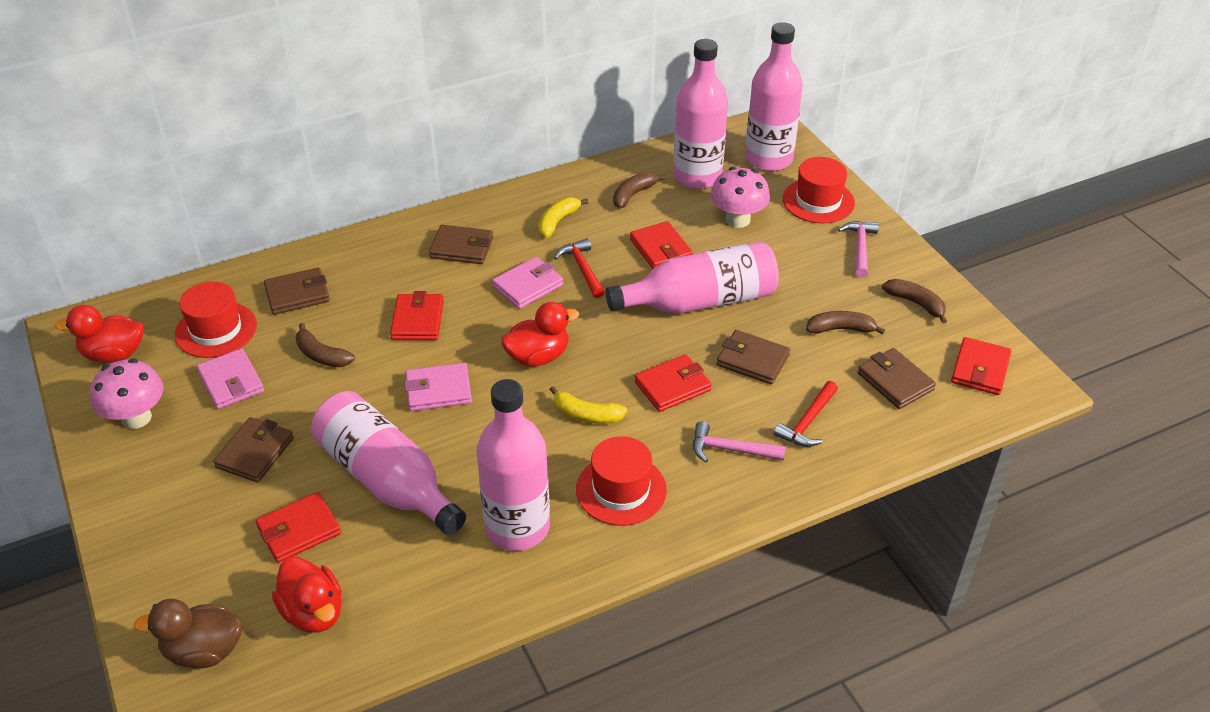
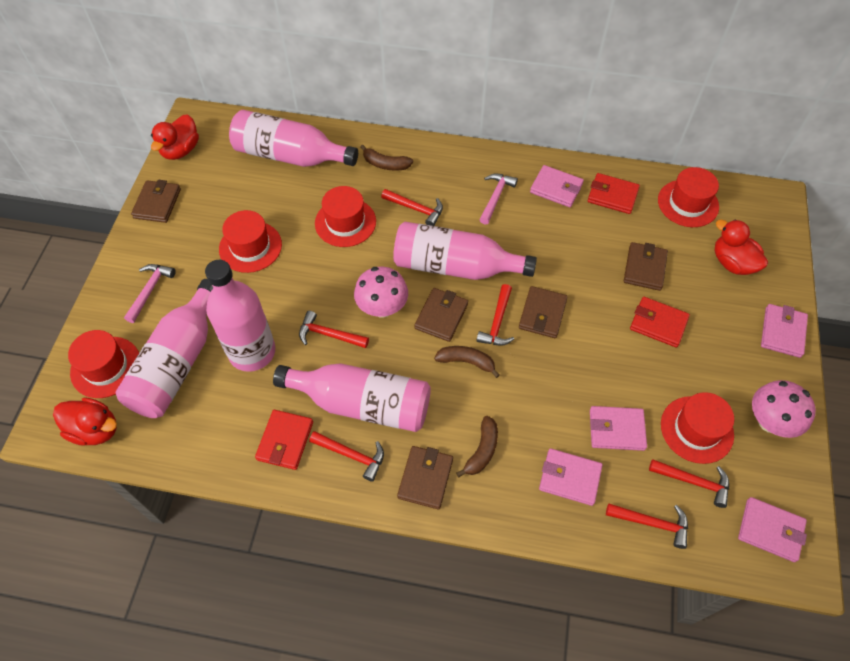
brown banana: [296,323,355,367] [613,172,666,208] [806,311,885,335] [882,279,947,324] = 4 -> [360,145,413,171] [434,346,500,378] [456,416,498,477] = 3
brown duck: [134,599,243,669] = 1 -> none = 0
pink wallet: [197,348,264,409] [404,363,472,411] [492,257,564,309] = 3 -> [530,165,584,207] [539,448,603,506] [590,406,647,451] [738,497,807,562] [761,304,808,358] = 5
red hammer: [554,238,605,298] [773,381,838,447] = 2 -> [299,311,369,348] [309,431,384,482] [381,189,443,226] [476,284,514,346] [606,503,688,549] [649,459,729,508] = 6
red hat: [175,281,257,358] [576,436,667,526] [783,157,855,223] = 3 -> [68,330,139,398] [219,210,282,273] [315,186,376,247] [658,167,719,227] [661,392,734,464] = 5
red wallet: [256,492,341,563] [390,291,444,340] [630,221,693,269] [635,354,712,412] [951,337,1011,395] = 5 -> [255,410,313,470] [588,173,640,214] [630,297,690,348] = 3
yellow banana: [538,197,589,238] [549,386,627,424] = 2 -> none = 0

